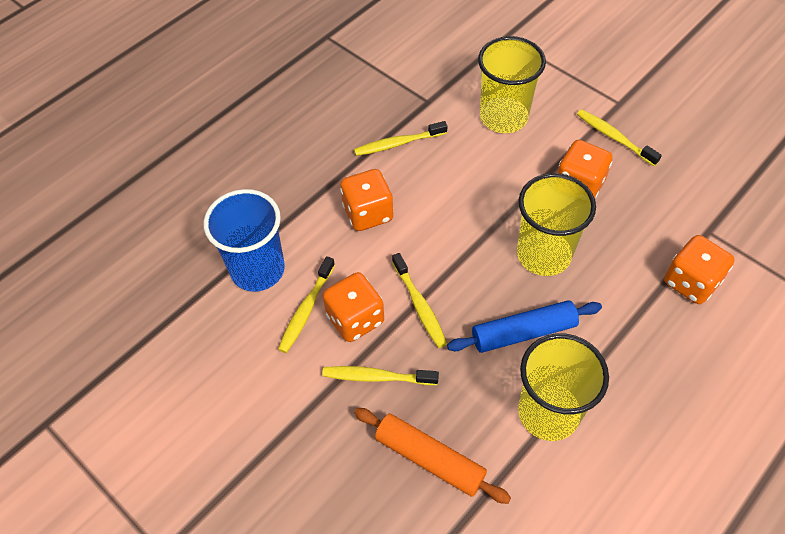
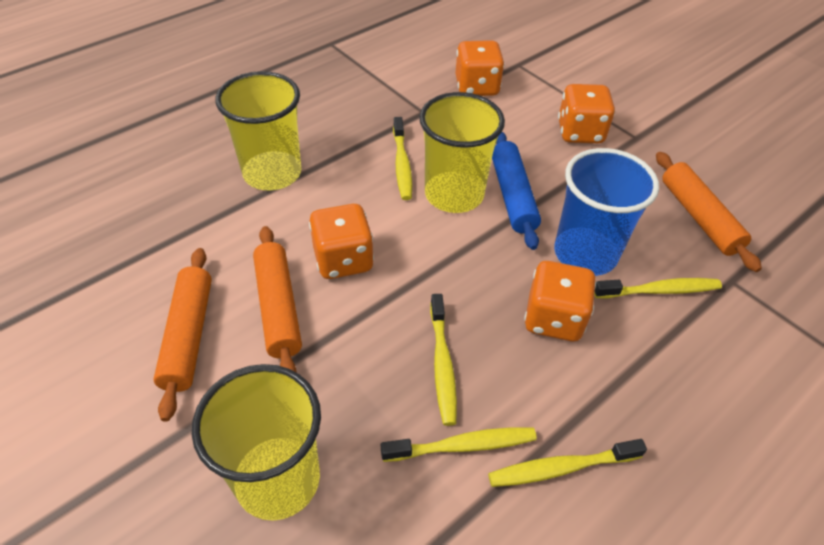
orange rolling pin: [354,408,511,504] = 1 -> [153,248,212,422] [253,226,302,372] [656,152,762,272] = 3

